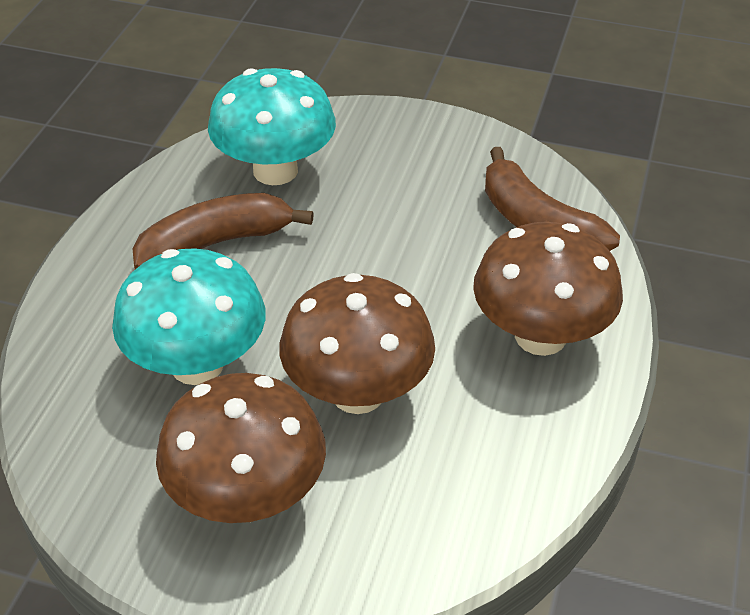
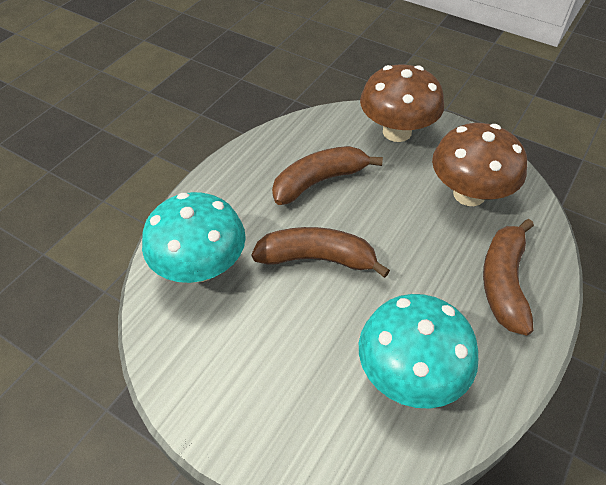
brown banana: [132,193,314,269] [485,147,620,251] = 2 -> [251,227,390,278] [272,146,383,205] [483,219,534,336] = 3
brown mushroom: [156,373,326,523] [279,273,435,414] [473,222,623,356] = 3 -> [360,65,444,142] [432,123,527,206] = 2

